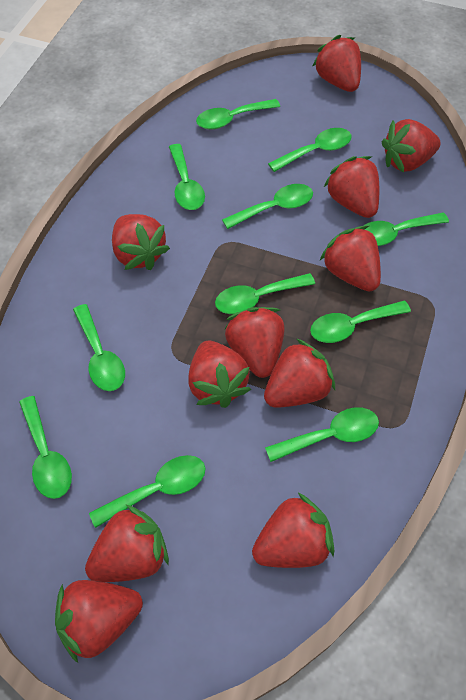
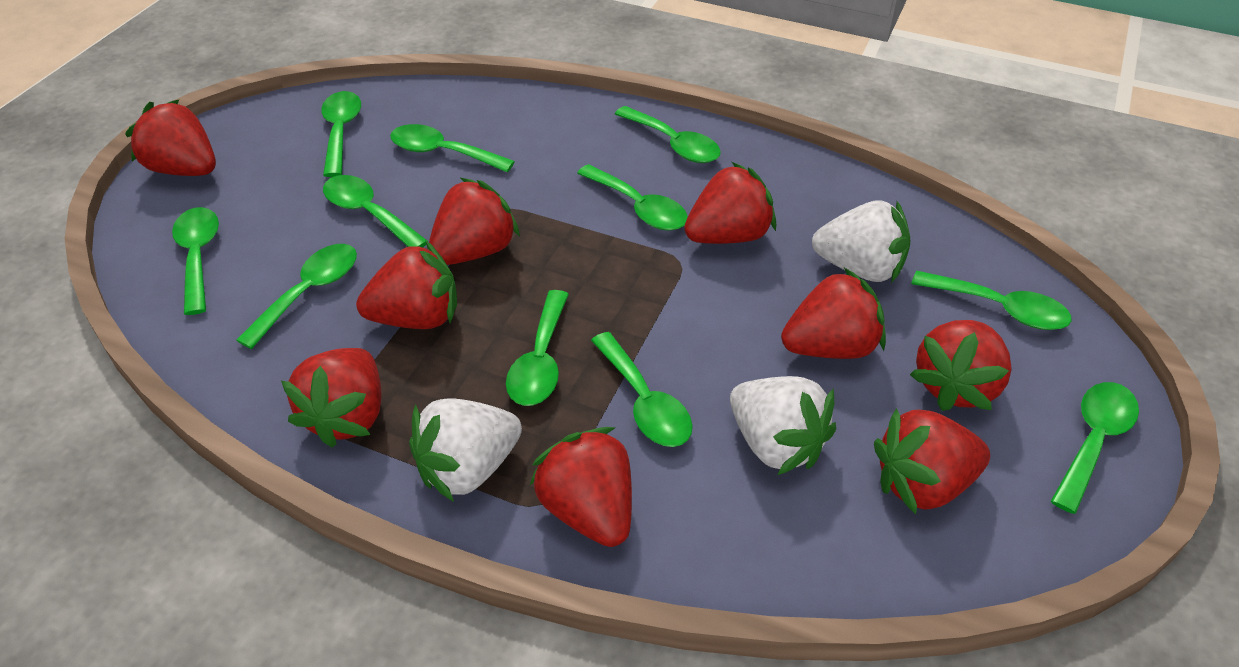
red strawberry: [55,580,143,663] [85,505,169,582] [112,214,170,270] [188,340,251,408] [224,307,284,378] [252,493,334,568] [264,338,335,408] [313,35,361,92] [320,226,381,291] [324,156,379,218] [382,119,441,173] = 11 -> [125,100,216,176] [281,348,381,448] [356,240,457,329] [429,178,520,265] [530,427,632,547] [684,162,776,244] [781,268,886,359] [874,408,990,514] [910,320,1012,411] = 9
white strawberry: none = 0 -> [409,398,522,502] [730,376,836,475] [812,200,911,282] = 3

